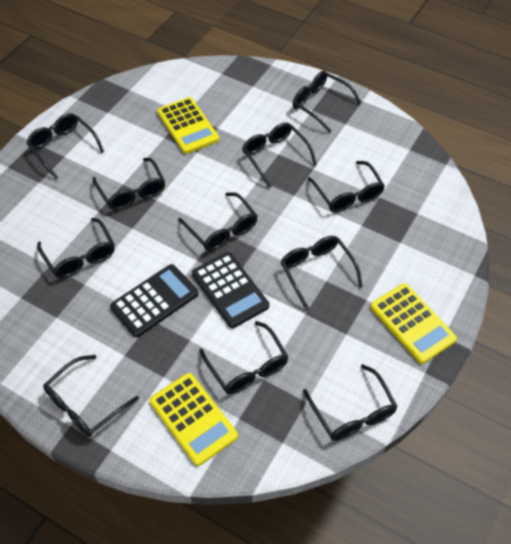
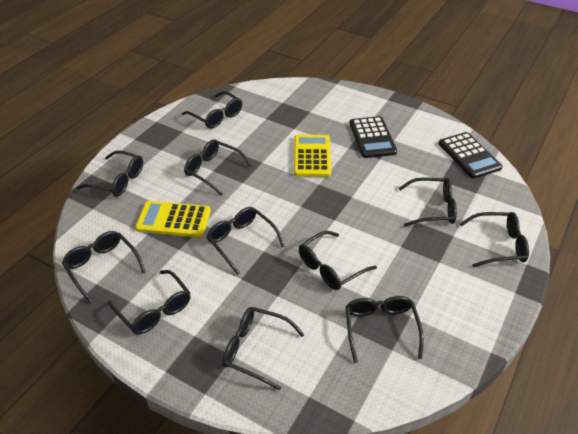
yellow calculator: [150,373,238,466] [157,97,219,154] [370,283,457,364] = 3 -> [135,201,211,238] [294,135,331,177] = 2

